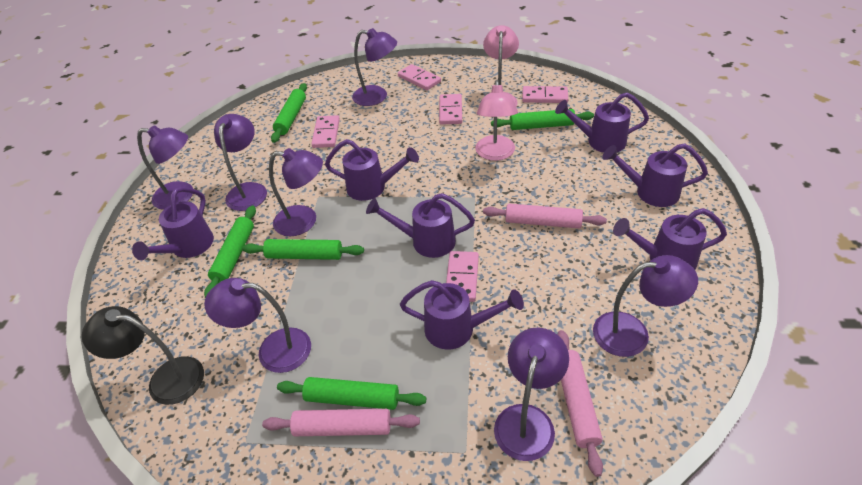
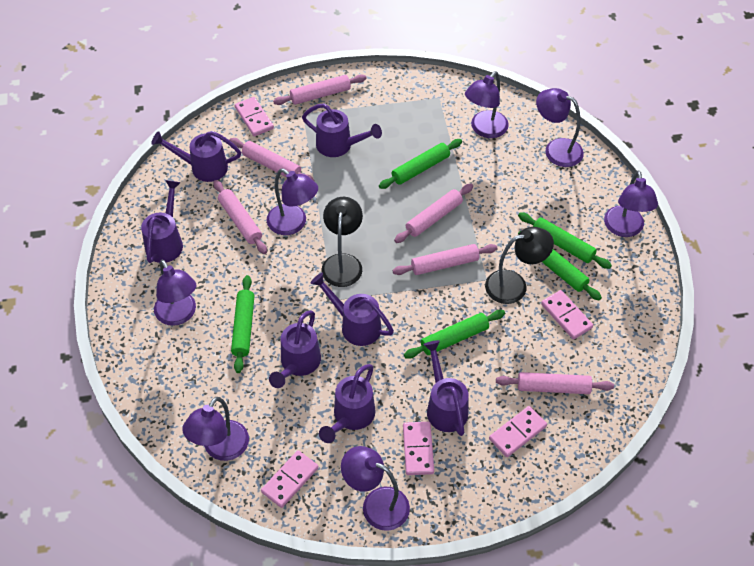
black lamp: [82,306,204,405] = 1 -> [322,197,363,287] [485,227,554,304] = 2
pink lamp: [475,80,518,161] [483,25,519,106] = 2 -> none = 0
pink rolling pin: [262,409,420,436] [483,204,607,228] [557,330,603,477] = 3 -> [213,180,267,254] [230,138,315,182] [273,74,367,105] [393,244,498,275] [394,184,473,243] [496,372,614,394] = 6

